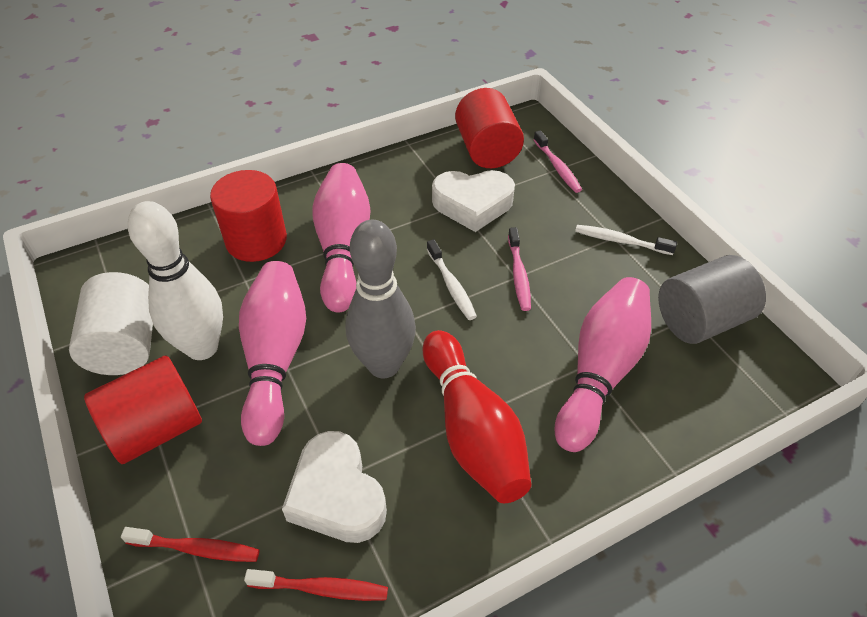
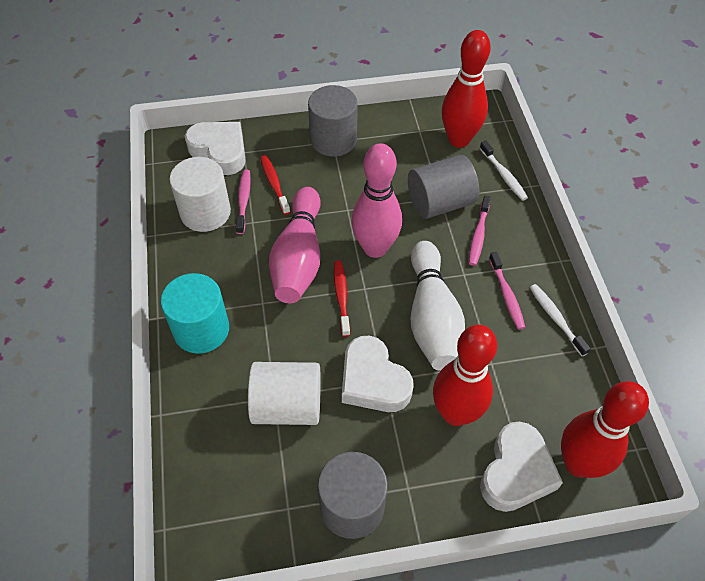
grey bowling pin: [345,220,416,378] = 1 -> none = 0
grey cylinder: [658,255,766,344] = 1 -> [308,85,358,157] [318,452,388,539] [408,155,479,219] = 3
pink bowling pin: [239,261,306,446] [312,163,371,312] [554,277,651,452] = 3 -> [269,187,321,303] [351,143,402,258] = 2
pink toothbrush: [508,227,531,311] [533,130,582,193] = 2 -> [236,170,251,234] [469,196,491,266] [489,252,525,330] = 3
red bowling pin: [423,330,531,503] = 1 -> [433,325,497,426] [442,30,491,148] [561,381,649,478] = 3
red cylinder: [84,355,202,464] [210,170,287,262] [455,88,524,168] = 3 -> none = 0
turquoise cylinder: none = 0 -> [161,273,229,354] = 1
white cylinder: [69,272,153,375] = 1 -> [169,157,231,232] [248,362,321,425] = 2
white heart: [282,431,387,543] [432,170,515,232] = 2 -> [185,122,246,175] [342,336,414,412] [480,421,563,512] = 3

